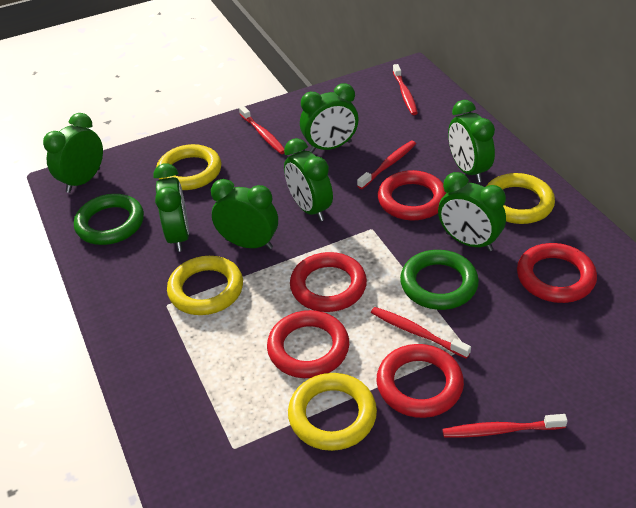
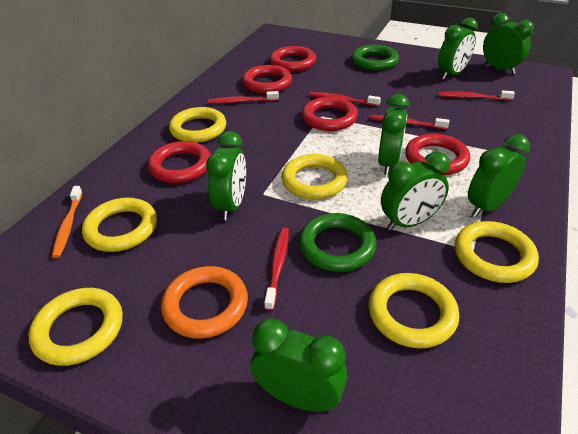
orange ring: none = 0 -> [161,266,248,339] = 1
orange toothbrush: none = 0 -> [52,186,83,258] = 1
yellow ring: [156,144,221,190] [167,256,243,315] [288,373,377,451] [487,173,555,224] = 4 -> [29,288,123,366] [82,198,157,252] [169,107,226,143] [282,154,348,199] [369,273,459,348] [455,221,539,283] = 6

